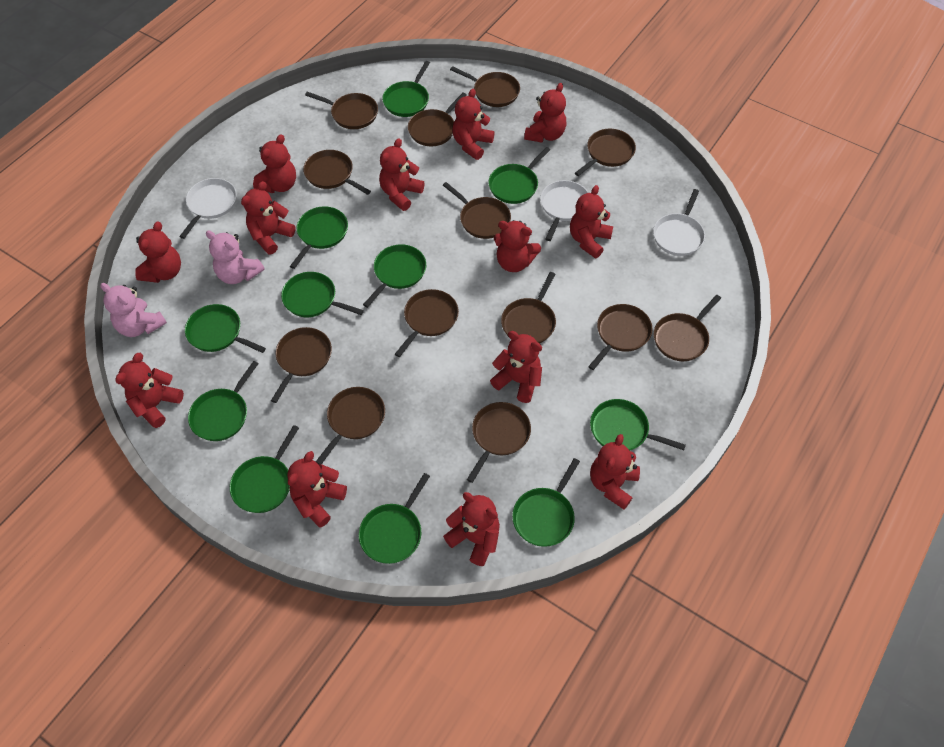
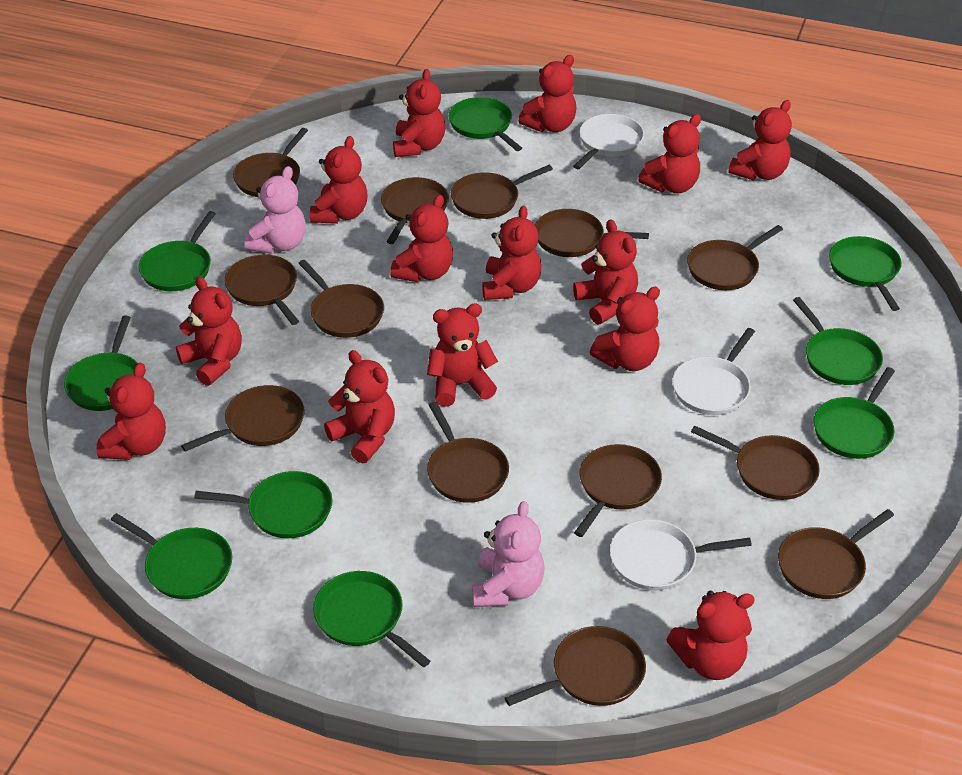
green pan: [185,304,266,353] [188,361,258,441] [230,425,299,513] [281,272,364,317] [290,206,348,269] [359,473,430,564] [363,244,426,308] [382,61,430,117] [488,147,550,204] [512,458,580,547] [590,399,686,451] = 11 -> [64,316,138,411] [111,513,232,599] [139,211,216,291] [194,471,332,538] [313,571,430,667] [448,97,522,151] [793,297,883,385] [814,367,895,459] [829,236,902,311] = 9
red teddy bear: [115,353,184,428] [135,221,181,283] [241,181,296,255] [253,135,296,193] [287,451,347,528] [379,139,425,211] [443,492,500,566] [452,89,494,160] [490,331,542,403] [494,220,541,272] [524,83,566,143] [570,185,613,258] [590,434,640,510] = 13 -> [96,363,166,460] [176,277,242,386] [310,136,368,224] [324,350,395,464] [390,195,453,282] [393,69,445,157] [427,304,498,407] [482,206,541,300] [518,55,576,132] [573,219,638,324] [590,287,660,371] [638,114,701,193] [666,591,755,680] [729,100,792,181] = 14

